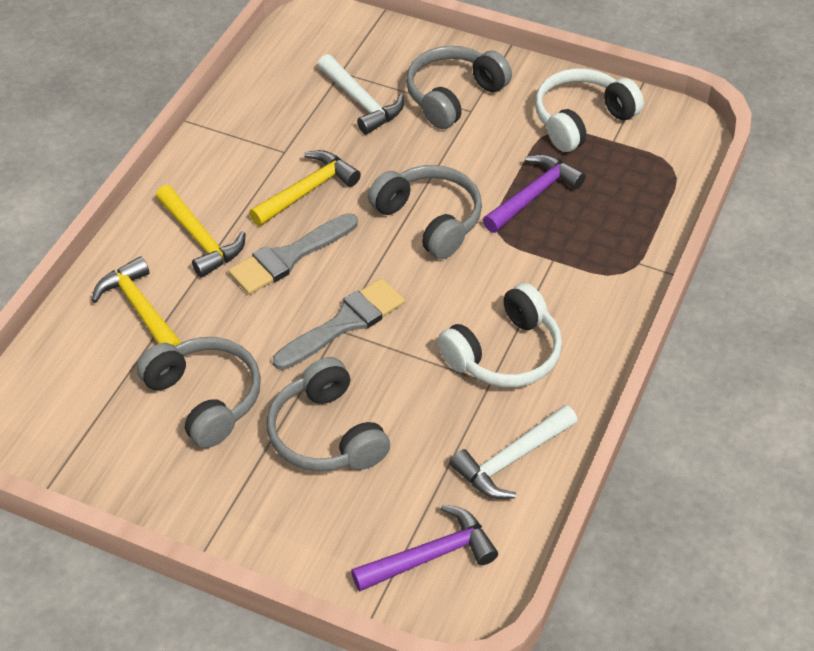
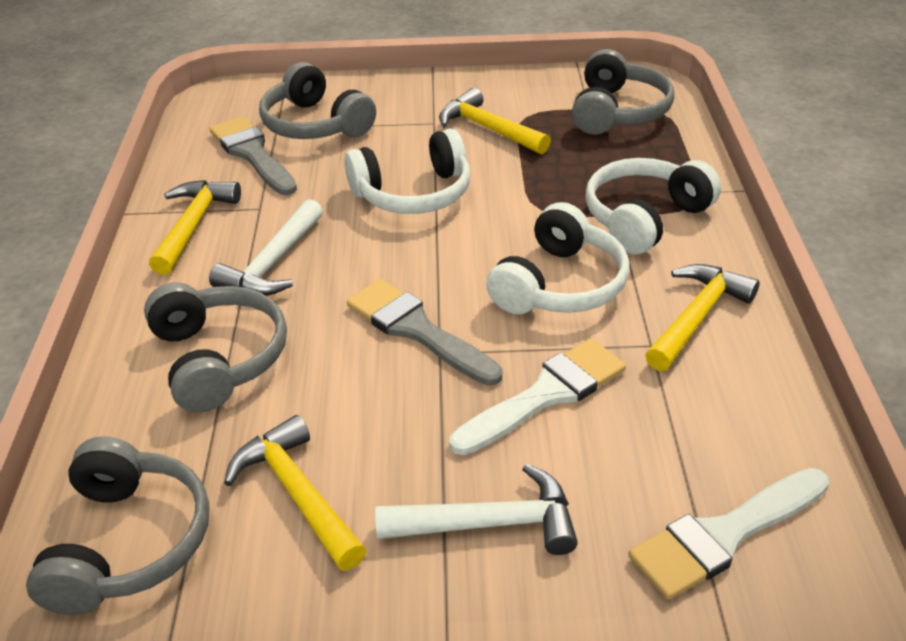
purple hammer: [351,504,498,591] [483,154,586,233] = 2 -> none = 0
white brush: none = 0 -> [449,339,626,455] [628,468,829,600] = 2
white headphones: [437,283,562,387] [535,68,644,152] = 2 -> [345,128,470,214] [486,202,629,314] [586,158,721,254] = 3
yellow hammer: [92,256,182,346] [156,185,246,278] [249,150,361,226] = 3 -> [149,180,241,275] [224,415,366,571] [439,88,551,154] [645,264,759,371] = 4

